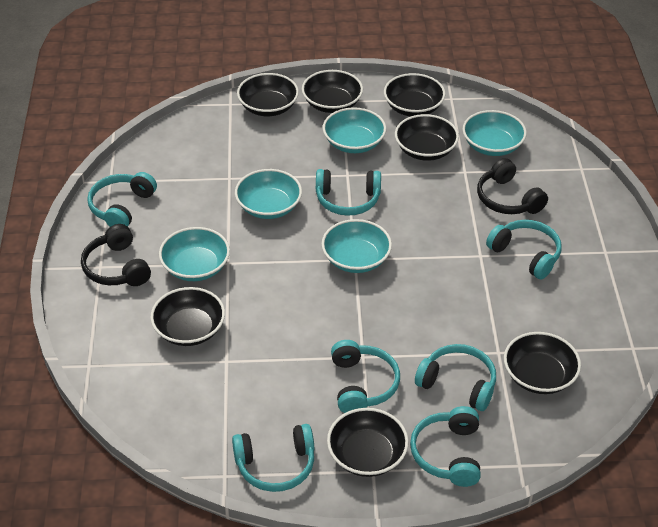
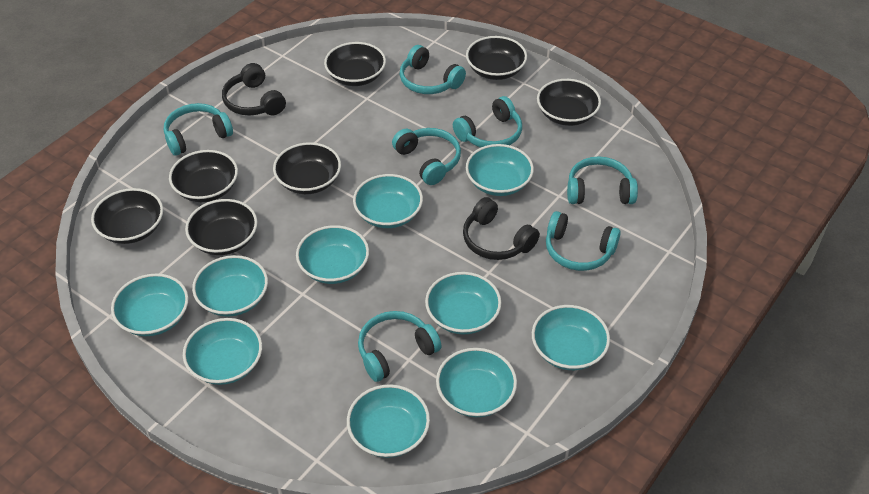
turquoise bowl: [159,227,230,281] [235,169,302,219] [322,219,392,273] [323,107,386,153] [462,110,527,156] = 5 -> [111,273,189,336] [183,318,262,385] [192,255,268,317] [296,225,369,284] [347,384,430,458] [353,174,423,228] [425,272,501,334] [436,348,517,417] [466,144,534,196] [532,305,610,370] = 10

